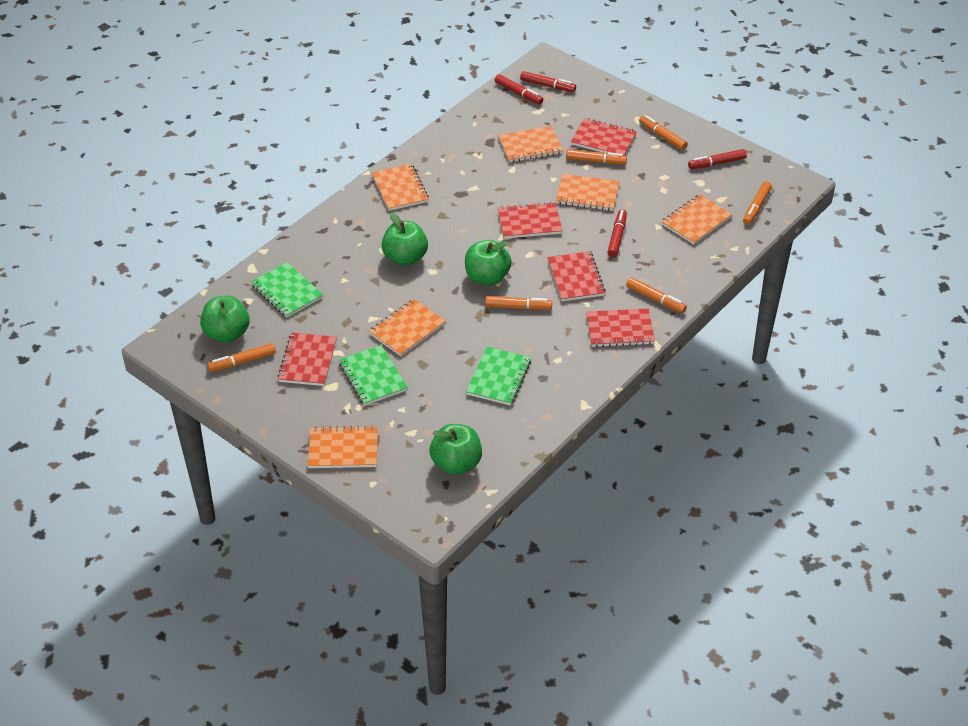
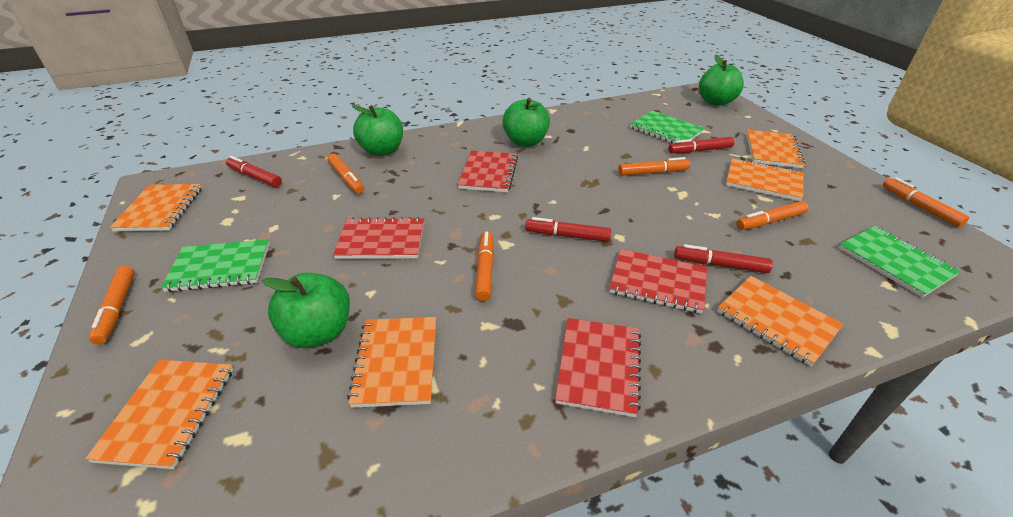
red notebook: [278,333,337,386] [498,202,563,239] [548,251,606,301] [571,118,637,156] [586,308,655,347] = 5 -> [333,217,424,259] [458,150,518,192] [555,318,641,417] [609,249,707,314] = 4

